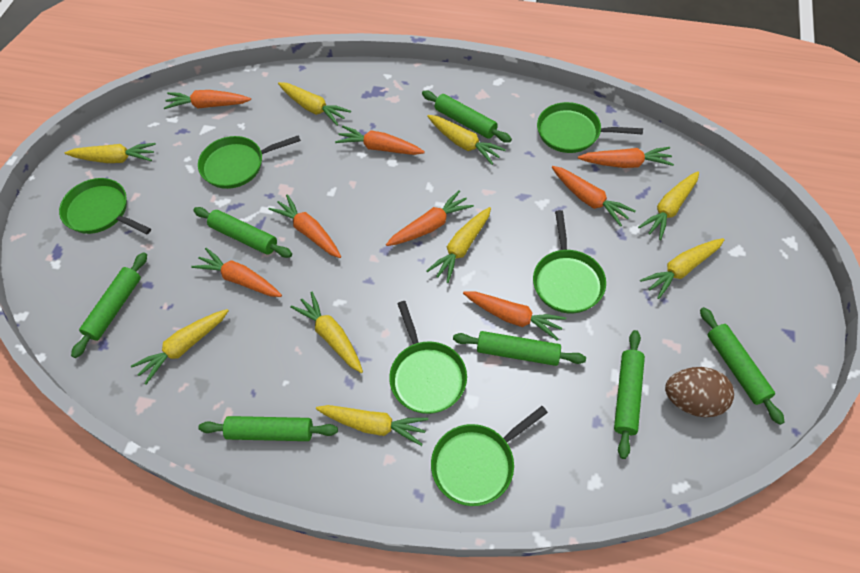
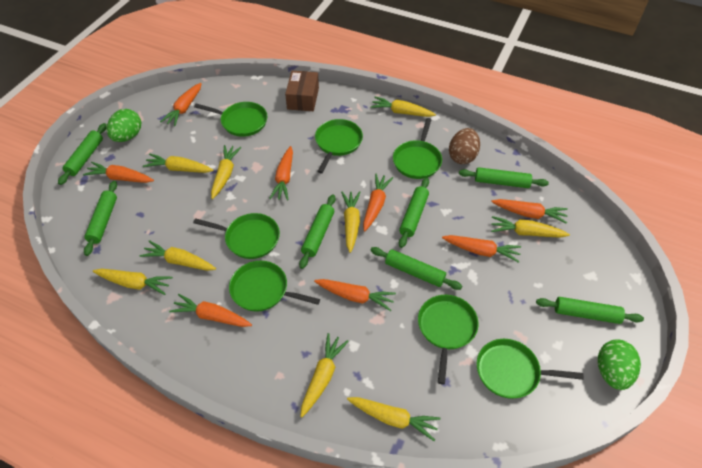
brown box: none = 0 -> [285,71,319,111] = 1
green egg: none = 0 -> [107,109,141,142] [598,339,641,390] = 2
green pan: [59,178,151,235] [198,135,301,189] [389,301,467,414] [431,406,548,506] [533,210,606,313] [537,102,643,153] = 6 -> [193,213,280,259] [194,102,267,137] [229,261,320,312] [315,119,363,173] [393,118,442,179] [418,295,478,384] [477,339,584,399] = 7

